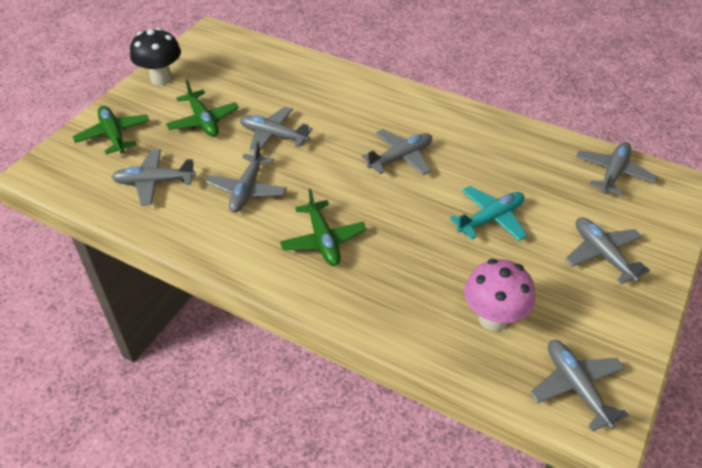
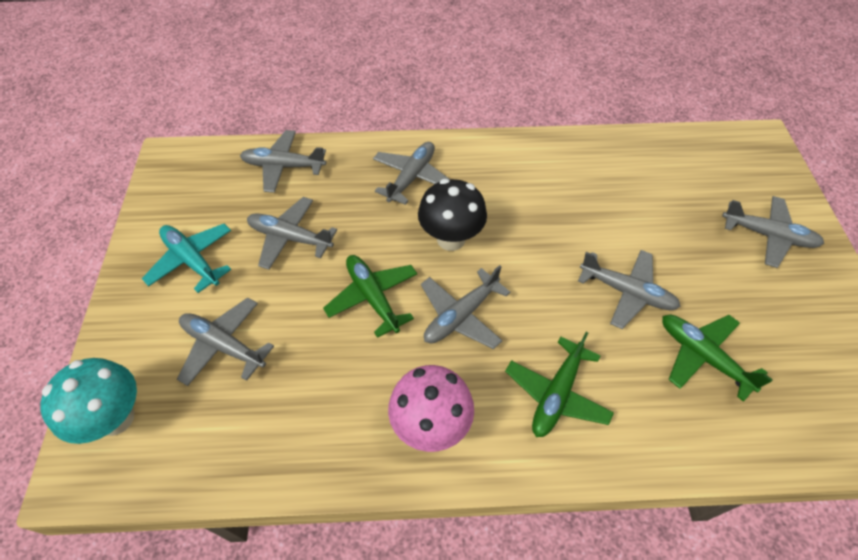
turquoise mushroom: none = 0 -> [40,358,137,444] = 1

